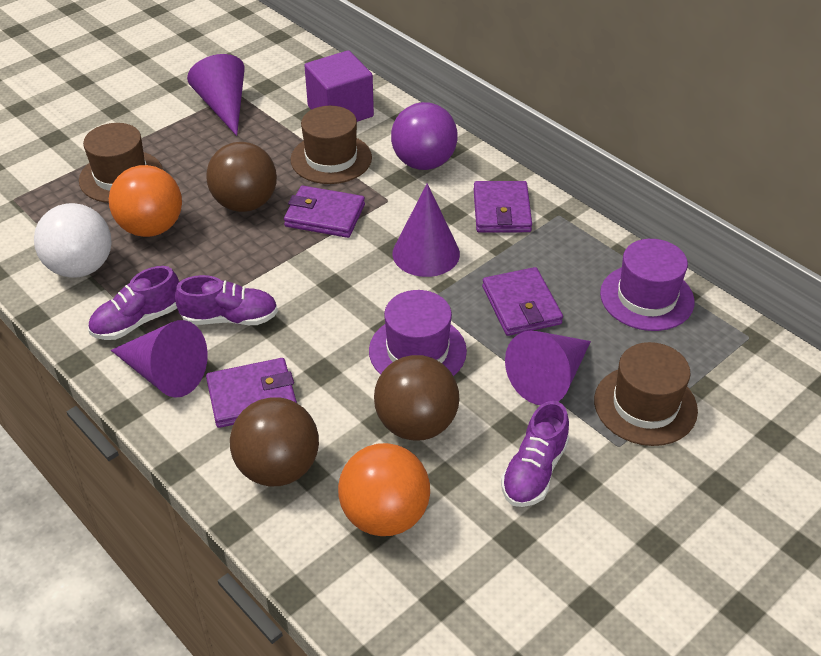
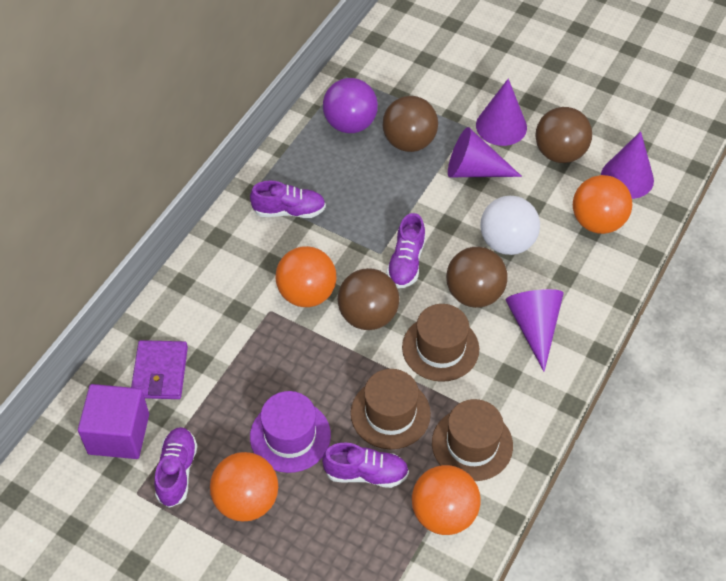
brown ball: [206,142,277,212] [230,397,319,487] [374,355,460,440] = 3 -> [338,268,399,330] [383,96,438,152] [446,247,508,308] [535,107,592,163] = 4
orange ball: [109,165,182,237] [338,443,430,536] = 2 -> [210,452,278,521] [275,246,336,307] [412,465,481,535] [573,175,632,234] = 4
purple hat: [369,290,467,376] [600,239,695,331] = 2 -> [250,391,331,473] = 1
purple shoe: [88,266,179,340] [175,275,278,325] [501,401,569,507] = 3 -> [154,427,197,508] [250,180,326,218] [322,443,409,488] [387,213,426,288] = 4
purple wallet: [206,358,297,428] [284,186,365,238] [474,181,532,232] [482,267,563,336] = 4 -> [131,340,188,399] = 1

